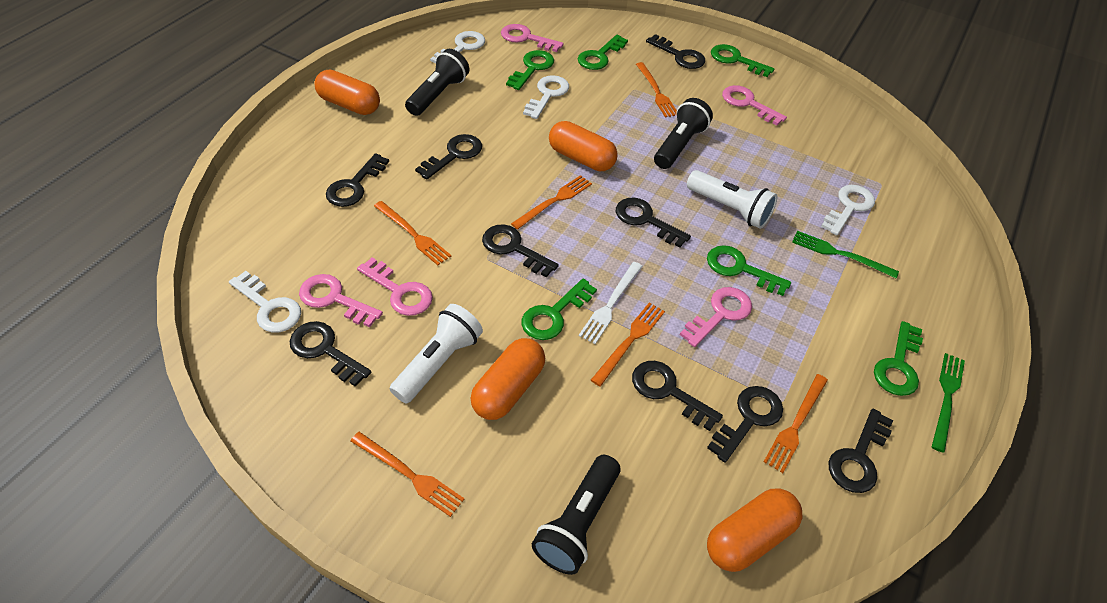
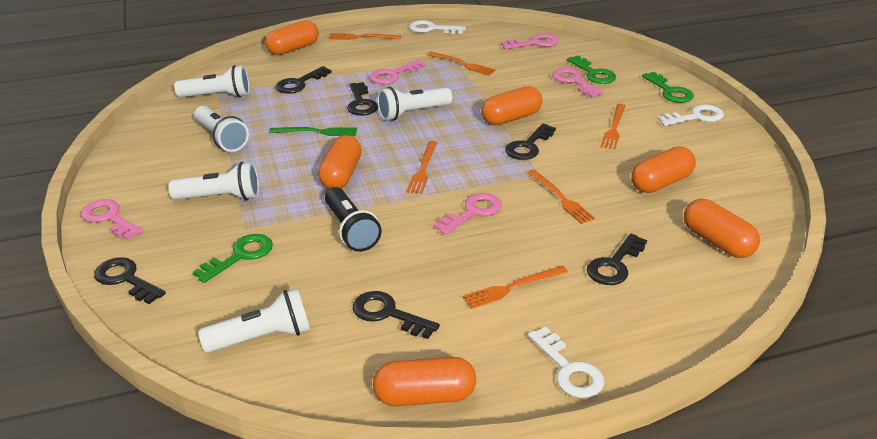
black flashlight: [405,49,469,116] [532,455,620,575] [654,98,713,169] = 3 -> [325,187,382,252] = 1
black key: [290,321,371,387] [326,153,389,207] [415,134,482,180] [482,224,559,277] [616,198,691,247] [632,361,723,431] [646,34,705,69] [707,386,783,463] [829,409,893,493] = 9 -> [94,257,166,304] [276,66,332,94] [347,82,378,116] [353,291,440,339] [505,124,556,160] [587,233,647,285] = 6
green fork: [792,231,899,278] [932,353,965,453] = 2 -> [269,127,357,136] = 1
green key: [506,50,554,90] [521,278,597,340] [578,35,628,70] [707,245,791,296] [711,44,775,77] [874,321,923,396] = 6 -> [193,234,273,283] [567,55,616,84] [642,72,694,103] = 3
orange capsule: [314,70,380,115] [470,338,545,420] [549,121,618,171] [707,488,803,572] = 4 -> [265,20,319,55] [318,135,362,189] [373,357,476,406] [481,86,542,125] [631,146,696,193] [684,199,760,258] = 6
white flashlight: [390,304,483,404] [687,170,778,229] = 2 -> [168,162,259,200] [174,65,250,98] [194,106,249,152] [198,288,310,353] [377,87,452,121] = 5
white fork: [579,262,643,344] = 1 -> none = 0
white key: [229,271,301,333] [430,31,485,63] [523,75,569,119] [821,185,875,235] = 4 -> [409,20,466,34] [528,327,604,398] [657,104,724,126] = 3

